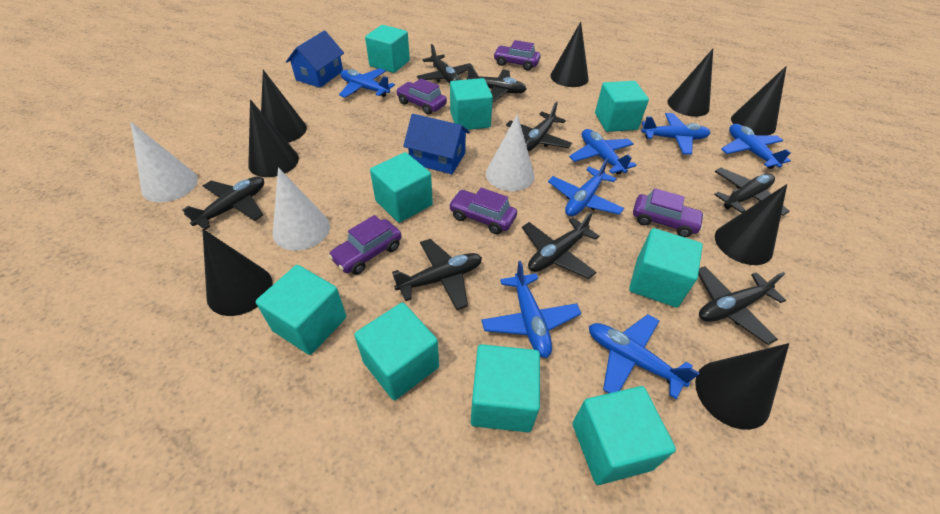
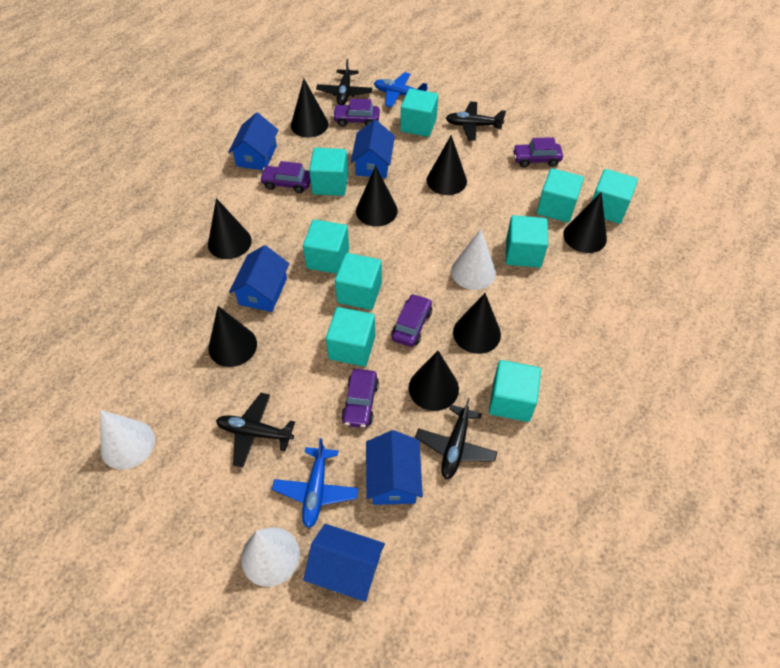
black plane: [182,177,264,230] [392,239,482,310] [417,44,471,84] [467,65,526,102] [506,102,572,151] [522,212,599,279] [698,266,786,345] [714,168,789,216] = 8 -> [216,393,295,467] [316,59,372,105] [415,398,497,479] [446,102,506,141] = 4
blue house: [286,30,344,88] [403,114,470,174] = 2 -> [228,112,278,170] [229,245,289,312] [303,524,385,602] [351,120,395,178] [366,430,423,505] = 5
blue plane: [339,68,395,98] [482,261,581,358] [548,158,624,216] [569,129,637,174] [589,314,699,399] [641,113,710,155] [721,124,791,169] = 7 -> [272,438,358,528] [374,72,428,107] = 2

